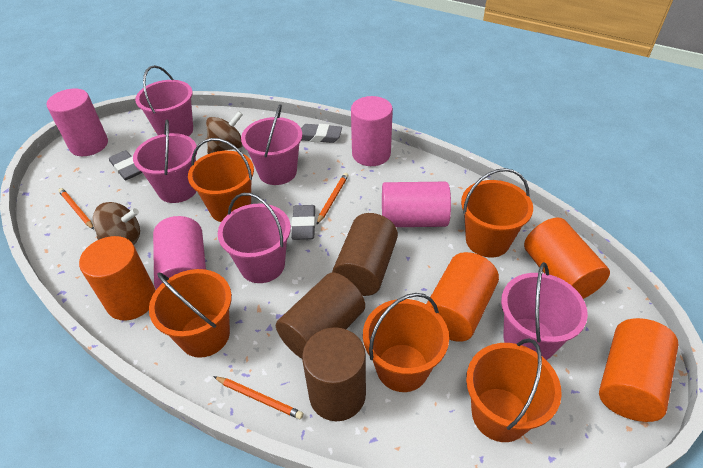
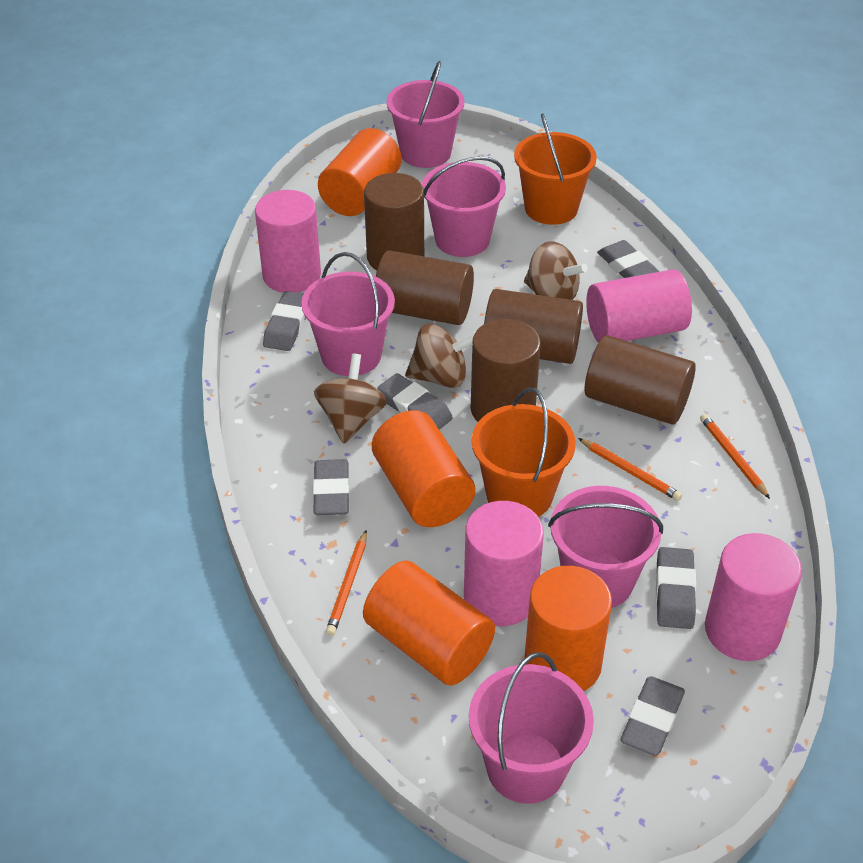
brown cylinder: [276,272,365,359] [302,327,366,421] [332,213,398,296] = 3 -> [364,173,424,271] [376,250,474,325] [471,319,541,422] [484,289,583,364] [585,335,696,424] = 5
brown spinning top: [93,202,140,245] [206,111,243,154] = 2 -> [314,353,387,444] [405,324,475,388] [524,241,587,300] = 3
grey eraser: [109,150,142,180] [291,205,316,240] [301,124,342,143] = 3 -> [263,291,306,351] [313,459,350,515] [377,373,453,430] [597,240,659,278] [621,676,685,756] [656,547,696,629] = 6
orange bucket: [149,269,232,358] [188,138,254,222] [363,293,449,392] [461,168,533,257] [466,338,562,442] = 5 -> [472,387,576,517] [514,113,597,225] = 2

